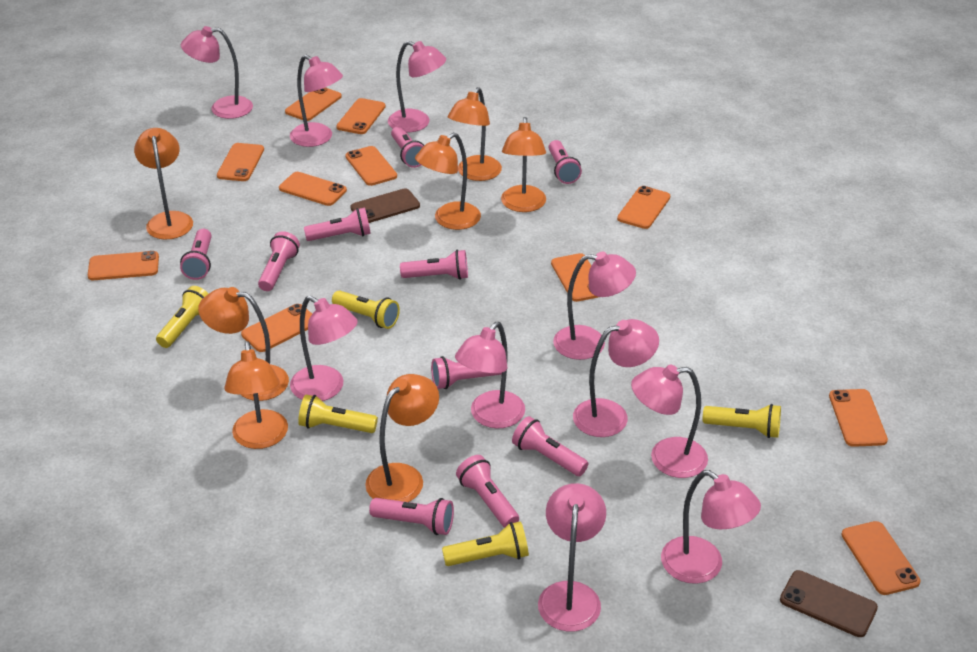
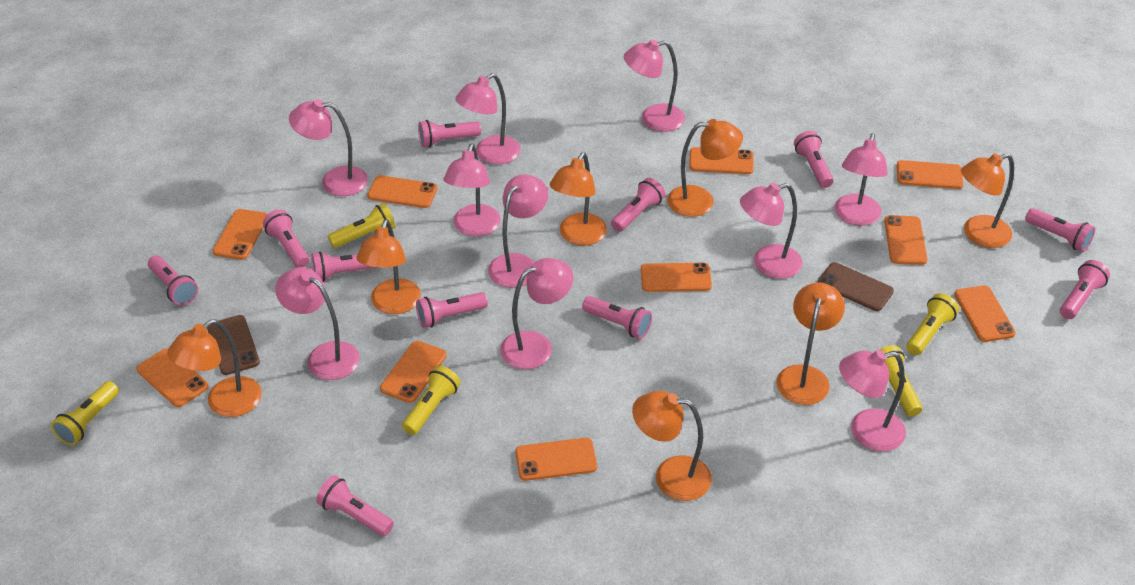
orange phone: [88,251,159,280] [217,143,264,181] [241,304,312,352] [279,172,347,206] [285,87,342,121] [336,98,386,134] [345,146,397,186] [551,253,598,302] [617,186,670,229] [829,389,888,447] [841,521,920,595] = 11 -> [137,348,208,407] [213,209,268,260] [367,175,437,208] [380,341,447,403] [515,438,597,481] [641,263,712,292] [689,147,754,174] [884,215,927,265] [897,160,964,189] [954,285,1016,342] = 10
pink flashlight: [180,229,212,280] [258,231,300,291] [304,208,371,241] [369,498,454,535] [391,126,425,168] [400,250,468,280] [431,356,502,389] [456,455,519,528] [512,416,588,476] [549,140,582,184] = 10 -> [148,256,198,305] [263,209,309,267] [311,252,379,282] [316,475,394,536] [416,292,488,328] [418,120,481,148] [582,296,652,339] [611,178,665,232] [794,131,834,188] [1025,208,1095,252] [1060,260,1110,319] = 11

